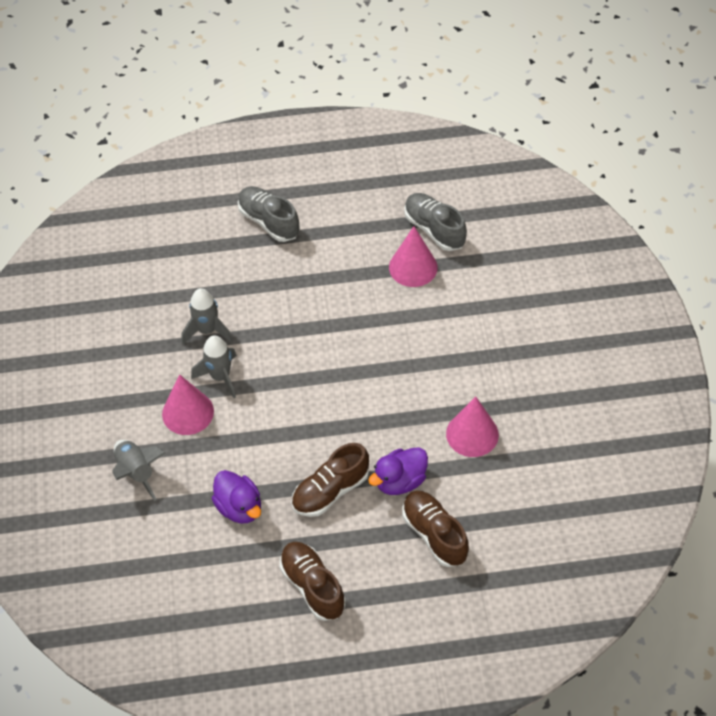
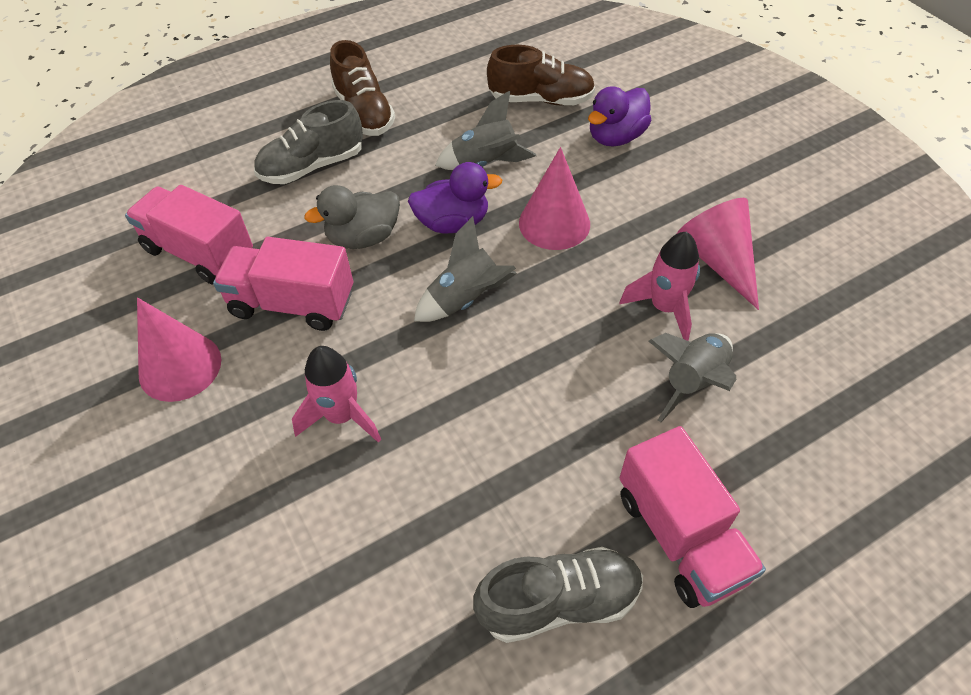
brown shoe: [280,542,346,621] [291,443,369,517] [402,491,469,567] = 3 -> [330,40,395,136] [487,45,595,105] = 2
grey duck: none = 0 -> [304,185,400,249] = 1
pink rocket: none = 0 -> [292,346,381,443] [620,232,700,341] = 2
pink truck: none = 0 -> [125,185,253,285] [213,237,353,331] [620,426,766,608] = 3

